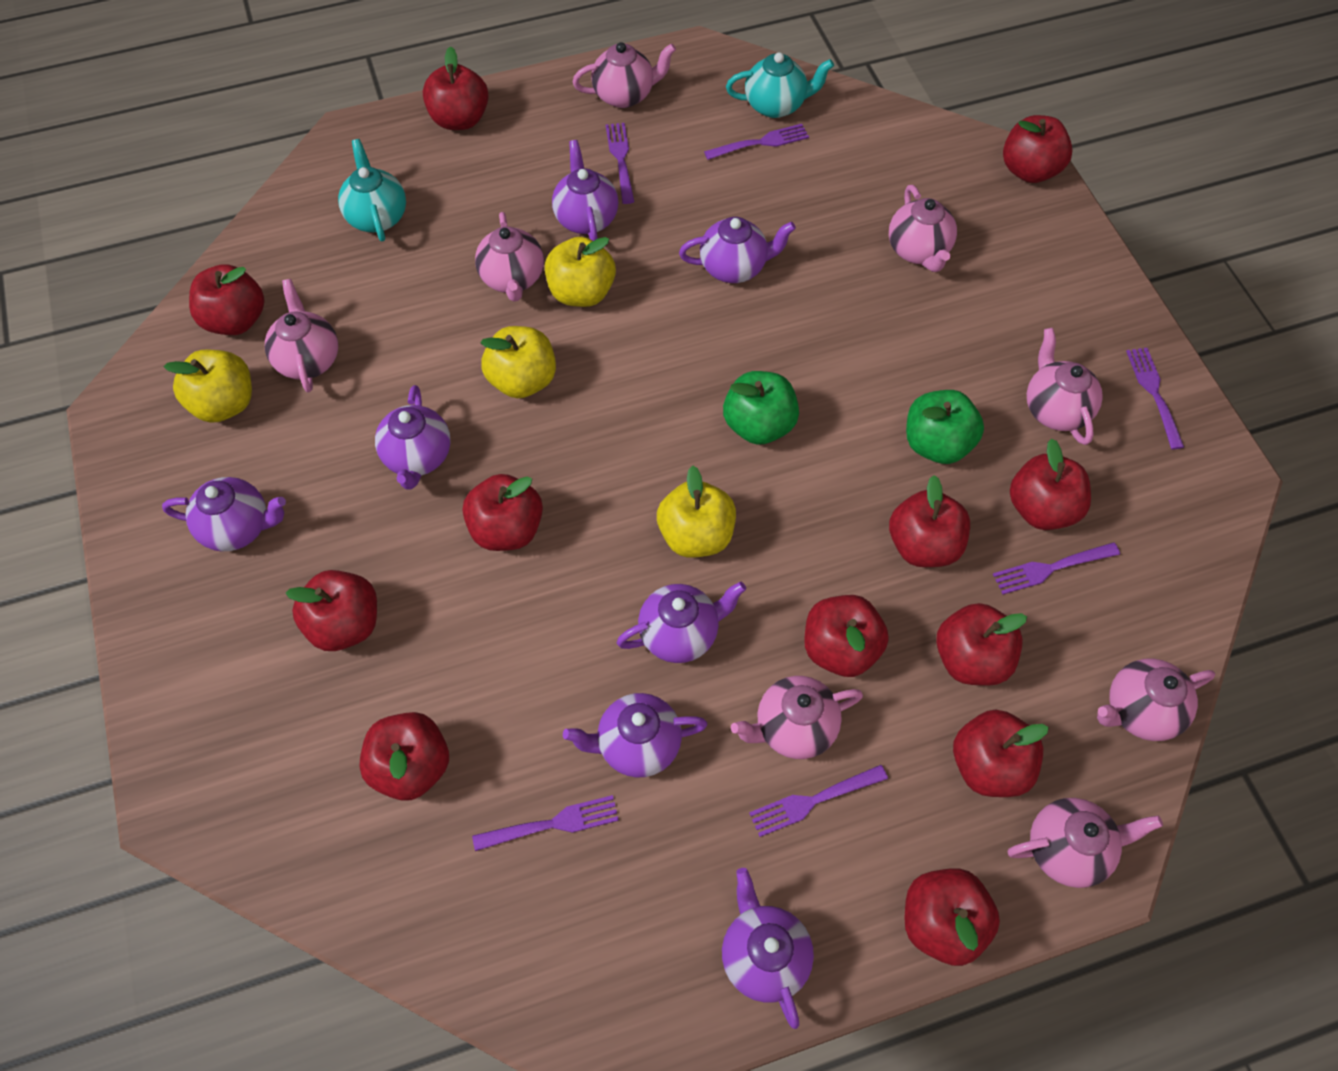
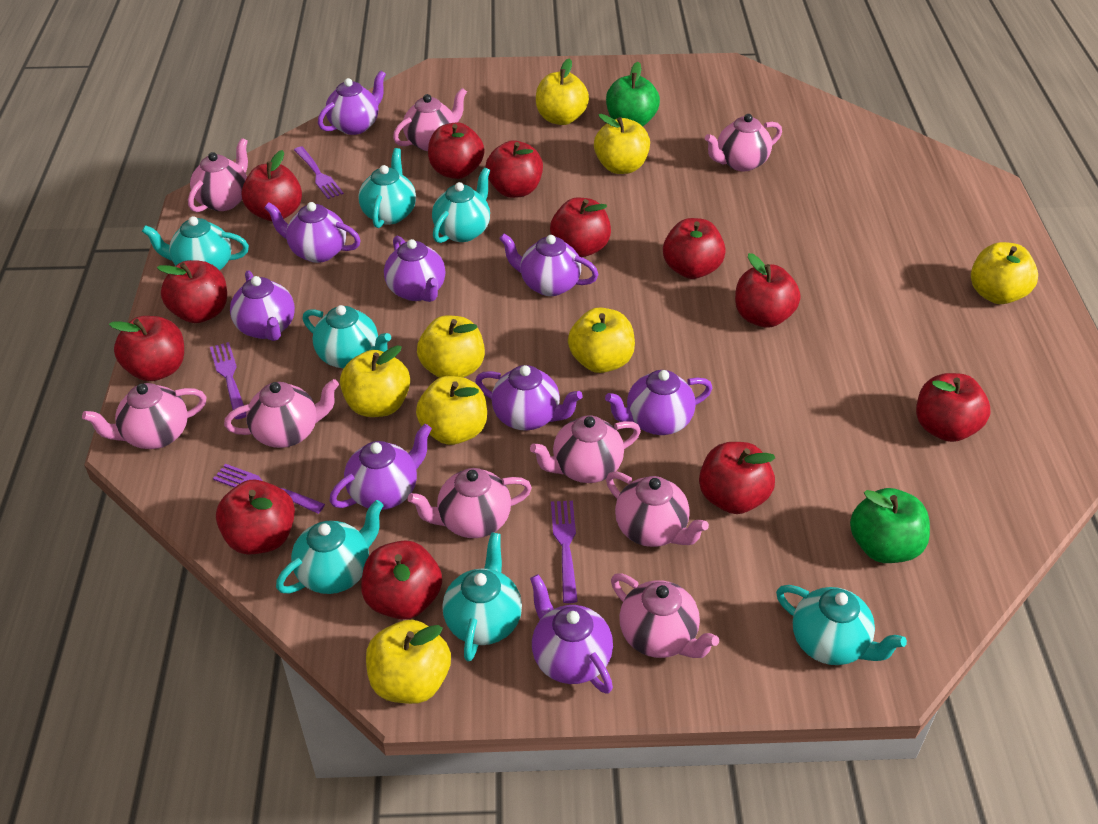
pink teapot: [265,279,338,392] [475,212,544,302] [573,42,676,108] [731,676,863,759] [889,185,957,272] [1008,798,1163,888] [1027,328,1103,445] [1097,658,1215,741] = 8 -> [82,383,207,449] [188,138,248,212] [224,379,339,448] [393,88,467,151] [408,468,532,538] [530,415,641,483] [606,471,709,547] [611,573,719,658] [705,114,782,171] = 9
purple fork: [472,795,619,851] [606,123,634,204] [704,124,809,160] [749,765,888,837] [993,542,1120,594] [1126,348,1184,449] = 6 -> [210,342,246,419] [213,464,325,514] [294,146,344,199] [551,501,578,603] = 4
purple teapot: [162,477,286,551] [375,385,451,490] [552,140,618,241] [563,693,707,778] [617,582,746,663] [679,217,796,283] [722,868,814,1029] = 7 -> [230,270,295,341] [264,202,361,263] [318,70,386,135] [329,424,432,510] [384,236,445,302] [475,365,583,431] [499,233,598,296] [530,574,613,694] [605,370,712,435] = 9
turquoise teapot: [338,139,406,241] [726,52,834,118] = 2 -> [142,216,249,270] [276,500,384,594] [302,305,391,369] [358,148,416,228] [432,168,490,243] [442,532,522,661] [776,585,907,665] = 7
yellow apple: [164,350,252,423] [481,326,556,398] [545,237,616,307] [657,466,736,558] = 4 -> [340,345,410,417] [366,620,451,704] [416,376,487,445] [417,315,485,378] [536,58,589,125] [568,308,635,373] [594,114,650,174] [971,242,1038,304] = 8

